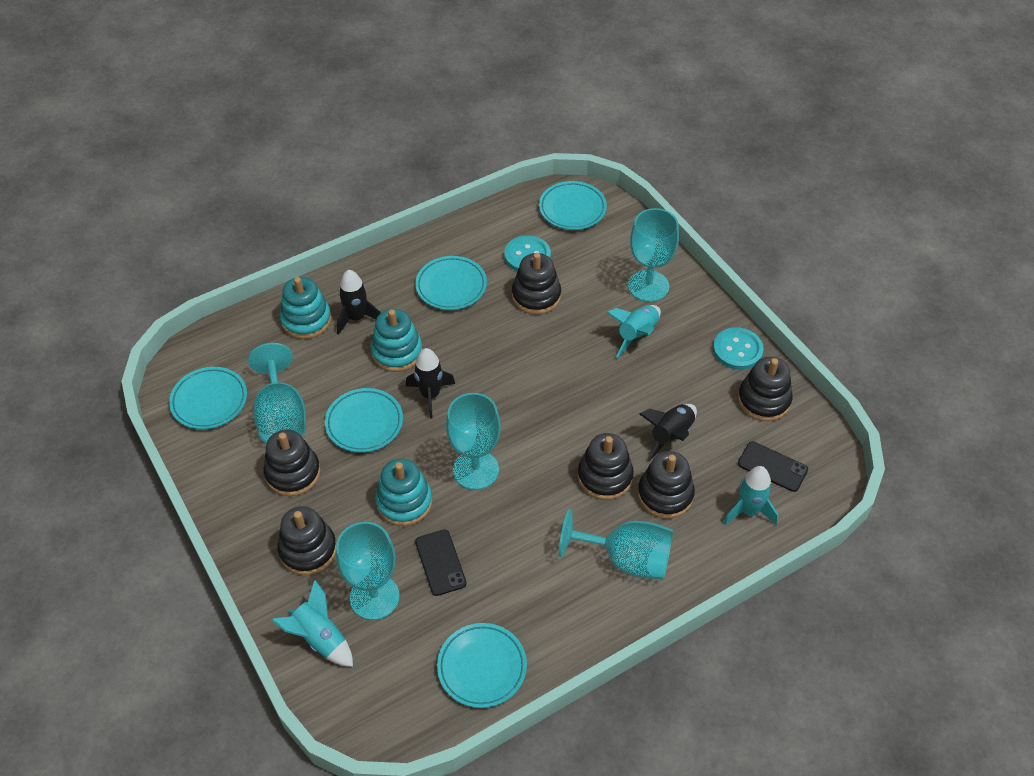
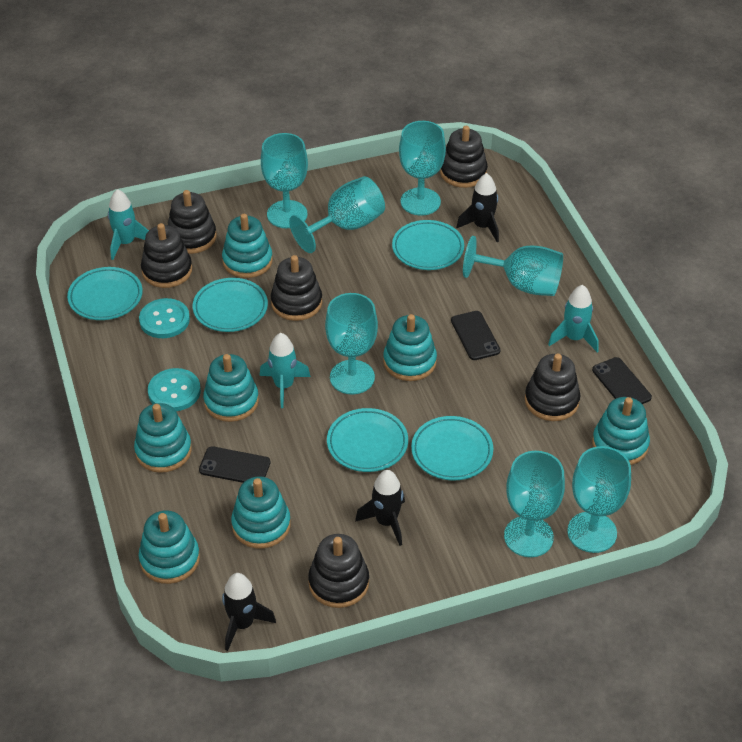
black phone: [415,529,467,596] [738,441,808,492] = 2 -> [199,446,270,483] [451,311,500,360] [592,357,652,404] = 3
turquoise goblet: [248,343,306,443] [336,522,400,620] [446,393,501,490] [559,509,673,580] [628,208,679,302] = 5 -> [261,133,308,228] [289,176,385,253] [325,293,378,394] [399,121,446,215] [463,236,563,296] [504,451,565,557] [567,446,631,553] = 7
turquoise stacking toy: [280,277,331,339] [370,309,423,372] [375,459,432,526] = 3 -> [134,403,192,473] [139,510,200,584] [203,354,259,422] [222,214,273,278] [231,476,291,548] [383,314,437,381] [592,397,650,465] = 7

